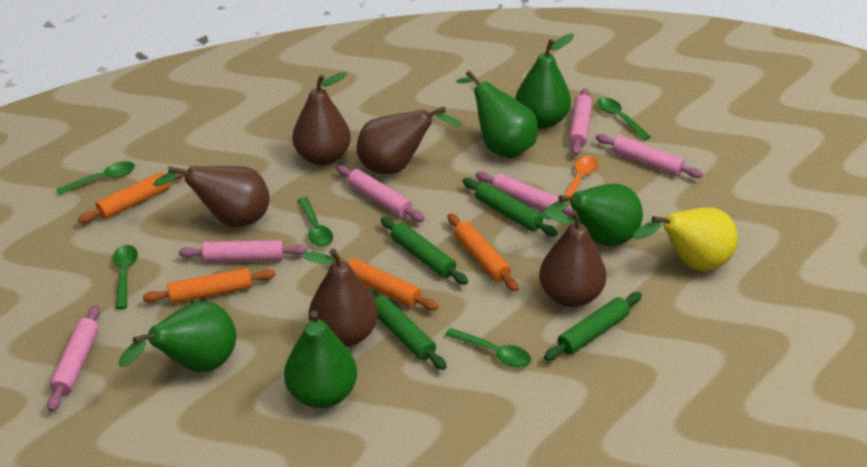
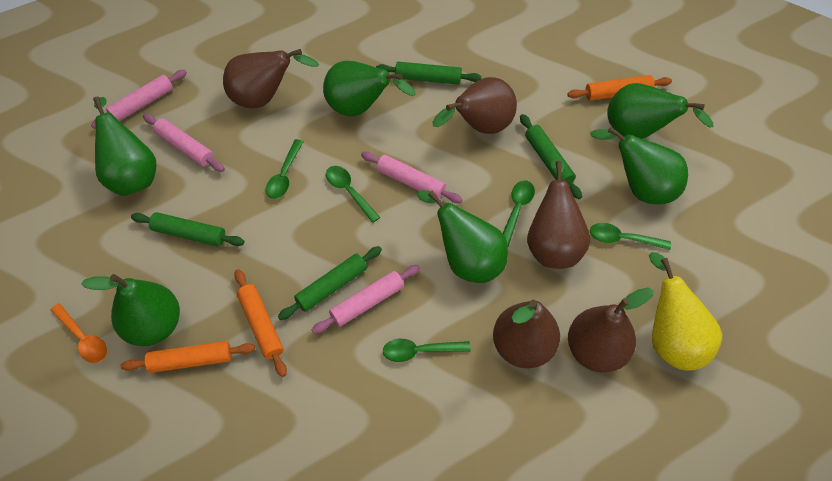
green pear: [119,301,236,372] [284,310,357,408] [456,70,538,158] [515,34,574,128] [541,184,643,246] = 5 -> [81,274,180,346] [93,97,157,196] [323,61,416,116] [417,190,508,283] [590,127,688,204] [607,83,714,139] = 6
orange rolling pin: [78,168,186,223] [143,268,276,303] [331,256,439,311] [448,213,519,292] = 4 -> [121,341,255,373] [234,269,287,377] [567,75,672,101] = 3
pink rolling pin: [47,305,100,412] [179,240,307,262] [337,165,424,222] [476,172,573,219] [569,88,592,156] [596,134,703,178] = 6 -> [91,70,187,129] [143,114,225,172] [312,265,420,334] [361,151,463,203] = 4

